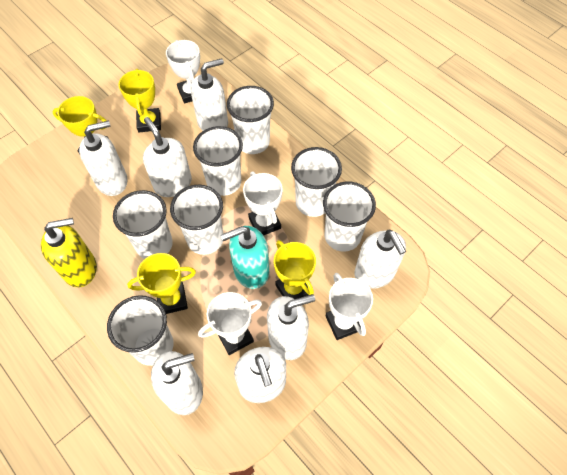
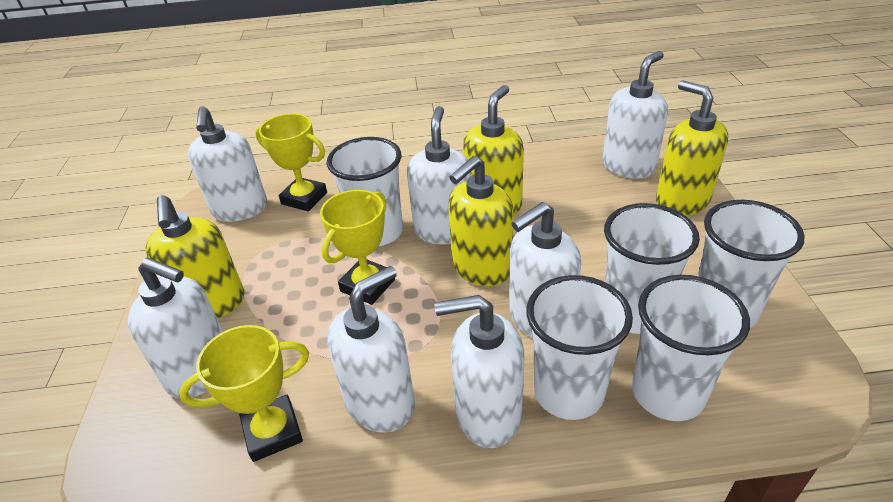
turquoise soap dispenser: [221,226,269,289] = 1 -> none = 0
white cup: [107,295,174,366] [113,190,173,259] [170,185,223,255] [193,126,243,196] [227,86,274,154] [291,147,342,217] [323,182,376,252] = 7 -> [326,137,403,246] [526,275,633,420] [604,203,700,334] [632,275,750,421] [698,200,805,328] = 5
white trophy: [166,40,200,104] [198,292,262,355] [243,171,283,235] [326,273,373,340] = 4 -> none = 0
yellow soap dispenser: [41,218,97,287] = 1 -> [145,195,244,319] [448,156,514,286] [463,85,524,215] [656,80,728,216] = 4
yellow trophy: [52,96,109,154] [118,69,161,133] [127,253,196,314] [274,240,316,299] = 4 -> [179,325,309,462] [255,114,327,211] [320,190,395,305] = 3

